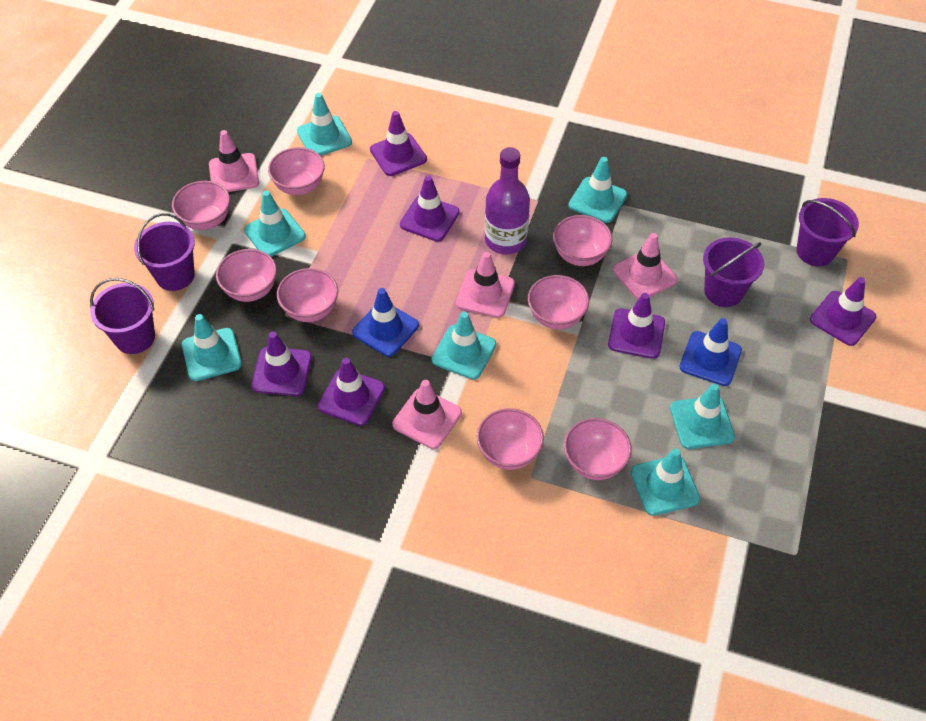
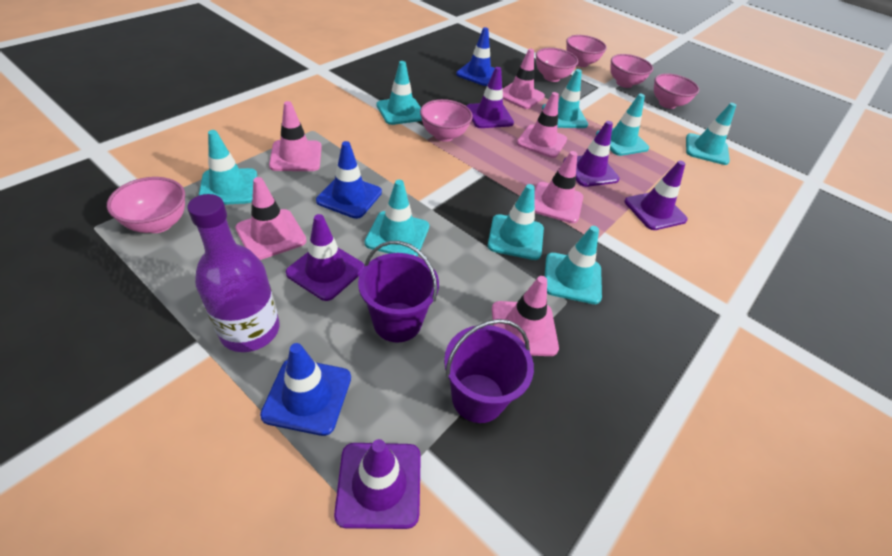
blue traffic cone: [352,288,419,357] [679,318,742,386] = 2 -> [260,343,351,436] [316,141,382,219] [456,27,495,86] = 3
pink bowl: [172,181,230,230] [216,249,277,302] [268,147,325,195] [277,268,338,322] [477,408,544,470] [528,275,589,329] [553,215,612,266] [564,418,632,480] = 8 -> [107,177,185,233] [420,99,473,142] [536,48,578,82] [566,35,607,67] [610,54,653,88] [654,73,699,109] = 6
pink traffic cone: [209,130,259,192] [392,380,462,449] [456,252,515,318] [613,233,678,299] = 4 -> [235,177,307,260] [269,101,322,171] [492,276,559,356] [503,49,545,109] [517,92,567,158] [534,151,583,223] = 6
purple bucket: [90,278,155,354] [134,213,195,291] [703,237,764,307] [796,198,859,266] = 4 -> [358,241,439,343] [444,319,534,423] = 2
purple traffic cone: [251,331,312,396] [318,358,385,426] [370,111,427,176] [400,176,460,242] [608,293,665,359] [810,277,876,346] = 6 -> [286,214,364,301] [334,439,421,529] [467,67,514,128] [563,121,620,187] [625,161,688,230] = 5
turquoise traffic cone: [182,314,242,381] [244,191,306,257] [297,93,352,156] [432,312,496,380] [569,157,627,223] [631,448,700,516] [670,384,735,449] = 7 -> [198,130,257,205] [365,180,429,256] [376,61,422,125] [488,184,544,260] [542,69,588,128] [544,226,602,304] [596,94,649,156] [686,103,736,165] = 8

